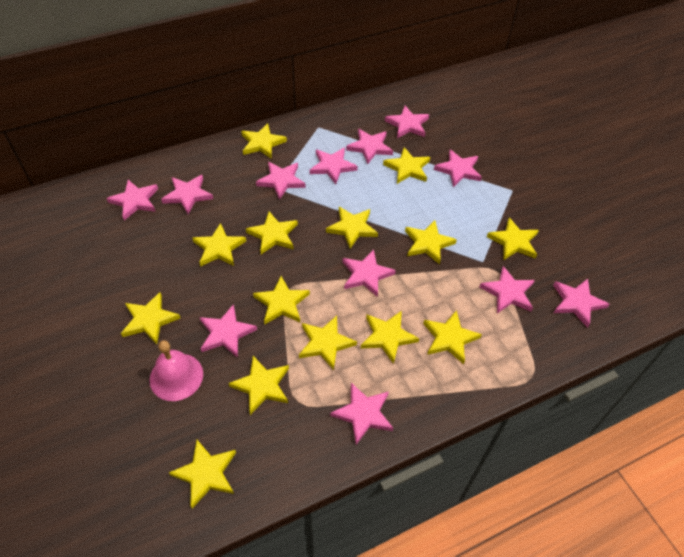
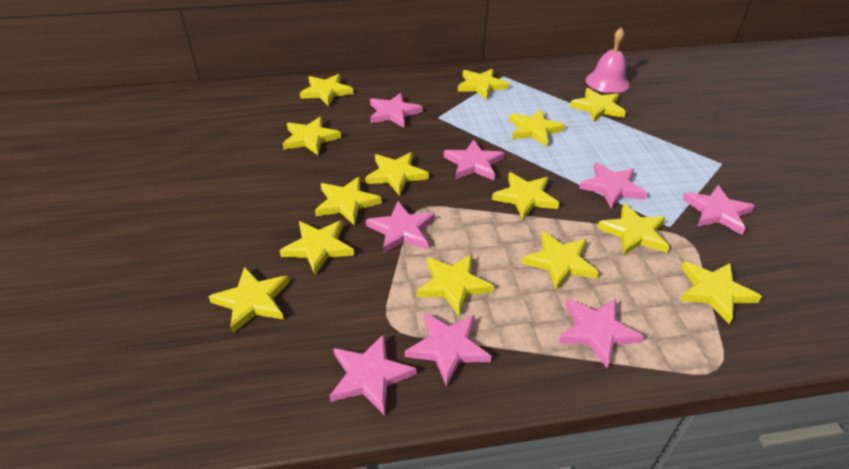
pink star: [106,180,158,220] [161,175,213,214] [200,304,257,358] [256,162,306,200] [310,147,358,184] [330,383,393,445] [343,249,396,297] [346,129,393,164] [385,106,429,138] [434,150,482,187] [480,266,535,313] [553,279,610,328] = 12 -> [330,334,417,416] [366,201,435,253] [370,93,423,128] [405,312,492,387] [444,139,504,180] [558,299,644,368] [579,163,647,208] [682,185,755,235] = 8

